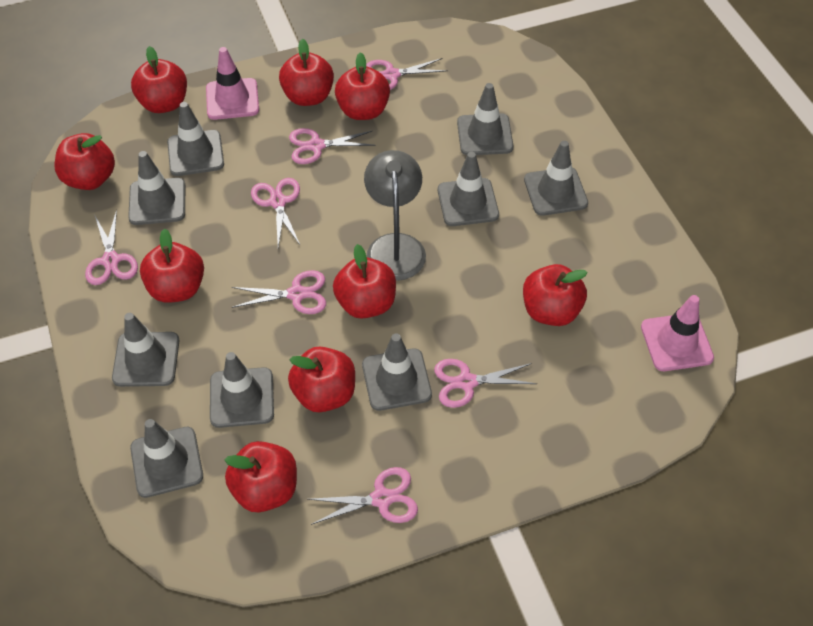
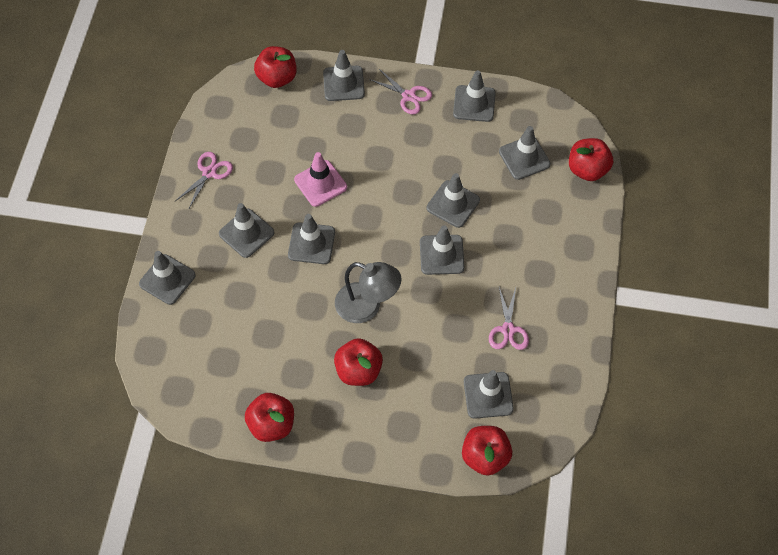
pink scissors: [85,210,138,285] [232,270,326,314] [251,178,300,247] [289,128,376,164] [308,467,418,525] [366,58,448,90] [434,359,537,408] = 7 -> [175,152,233,210] [369,69,432,114] [489,287,529,350] = 3
pink traffic cone: [206,47,259,120] [641,295,714,371] = 2 -> [294,152,347,207] = 1
red apple: [54,133,115,190] [131,46,187,113] [140,229,204,303] [225,441,297,512] [279,39,334,106] [288,347,355,412] [333,244,396,319] [335,52,390,120] [523,264,588,326] = 9 -> [245,393,294,442] [254,46,297,88] [334,338,383,386] [462,426,512,476] [569,138,613,181] = 5

